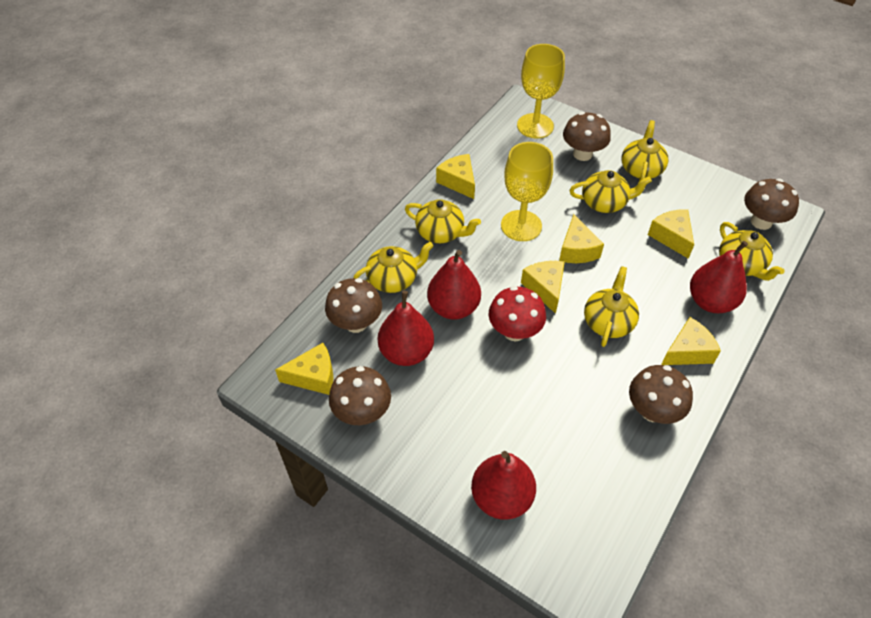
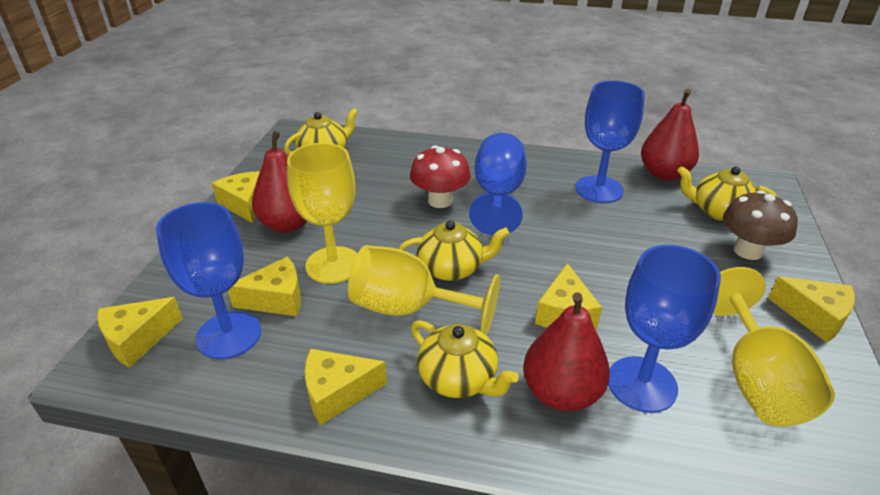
blue goblet: none = 0 -> [156,202,261,359] [469,133,527,236] [575,81,645,203] [608,245,721,413] = 4
brown mushroom: [325,278,382,333] [329,366,391,425] [563,112,611,161] [629,365,693,424] [744,178,799,230] = 5 -> [723,190,798,260] = 1
red pear: [378,291,434,366] [427,250,481,319] [471,451,536,520] [690,241,748,313] = 4 -> [252,131,307,233] [523,292,610,411] [641,89,699,180] = 3
yellow goblet: [501,142,553,241] [517,44,565,138] = 2 -> [287,143,357,284] [348,245,500,335] [713,267,835,426] = 3
yellow teapot: [354,242,433,293] [405,199,481,243] [570,170,652,213] [584,266,639,347] [622,120,669,182] [719,222,785,281] = 6 -> [284,108,358,155] [399,221,510,281] [411,320,519,398] [677,166,778,221] = 4

